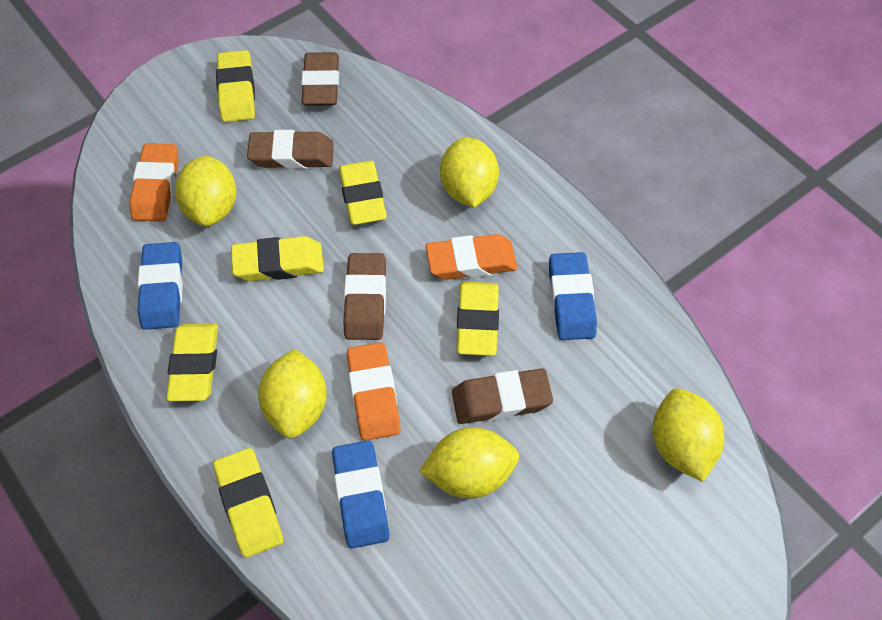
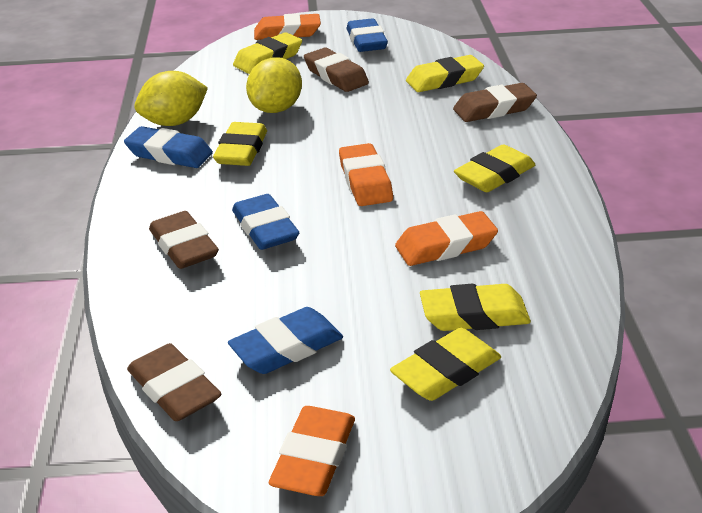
blue eraser: [138,242,183,330] [332,440,390,548] [549,252,597,340] = 3 -> [124,126,213,168] [228,307,343,374] [232,194,299,250] [347,18,388,52] = 4
orange eraser: [129,143,179,222] [347,342,401,441] [426,234,517,280] = 3 -> [254,13,321,40] [269,406,355,496] [339,143,393,206] [395,211,498,266] = 4
yellow lemon: [175,155,237,227] [258,349,327,438] [419,427,519,499] [440,137,499,208] [653,388,724,482] = 5 -> [134,71,208,126] [246,57,302,113] = 2

